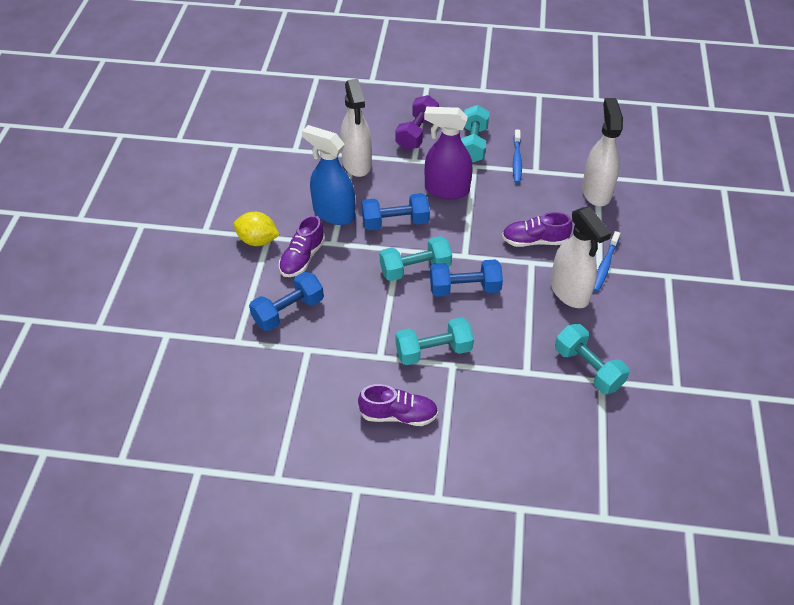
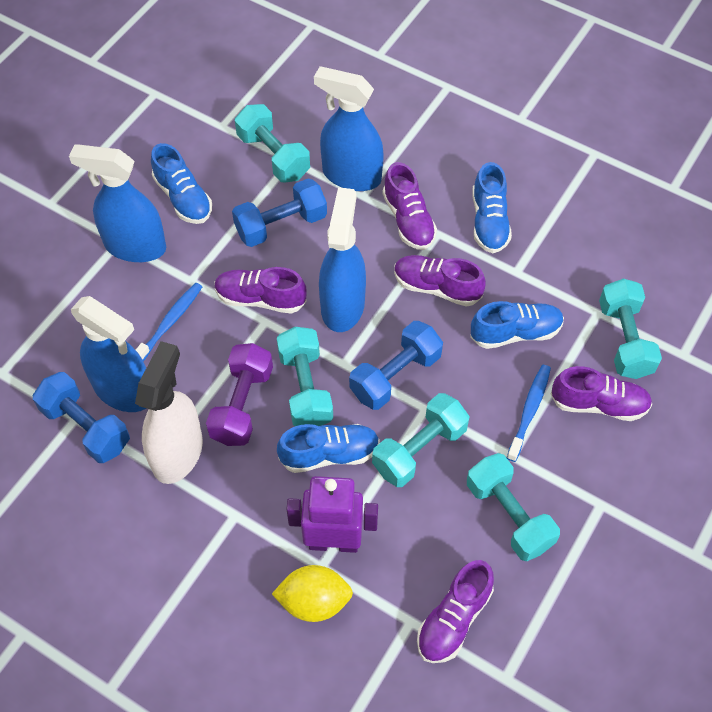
blue shoe: none = 0 -> [151,143,212,224] [277,424,380,473] [470,301,564,349] [472,162,512,253] = 4
blue spray bottle: [302,125,355,225] = 1 -> [69,144,166,262] [71,296,146,412] [314,66,384,191] [319,187,366,332] = 4
purple robot: none = 0 -> [286,476,378,553] = 1
purple shoe: [279,215,325,277] [358,384,438,426] [502,212,573,247] = 3 -> [214,267,307,314] [383,162,437,250] [394,255,486,307] [417,560,494,663] [551,366,652,421] = 5
purple spray bottle: [424,107,473,199] = 1 -> none = 0
turquoise dumbbell: [380,236,452,281] [395,317,474,365] [461,105,489,163] [555,324,630,394] = 4 -> [235,104,310,183] [277,327,333,426] [372,393,470,487] [467,453,560,561] [599,278,662,379] = 5
white spray bottle: [340,79,372,177] [551,207,611,308] [582,98,623,206] = 3 -> [135,341,203,484] = 1

